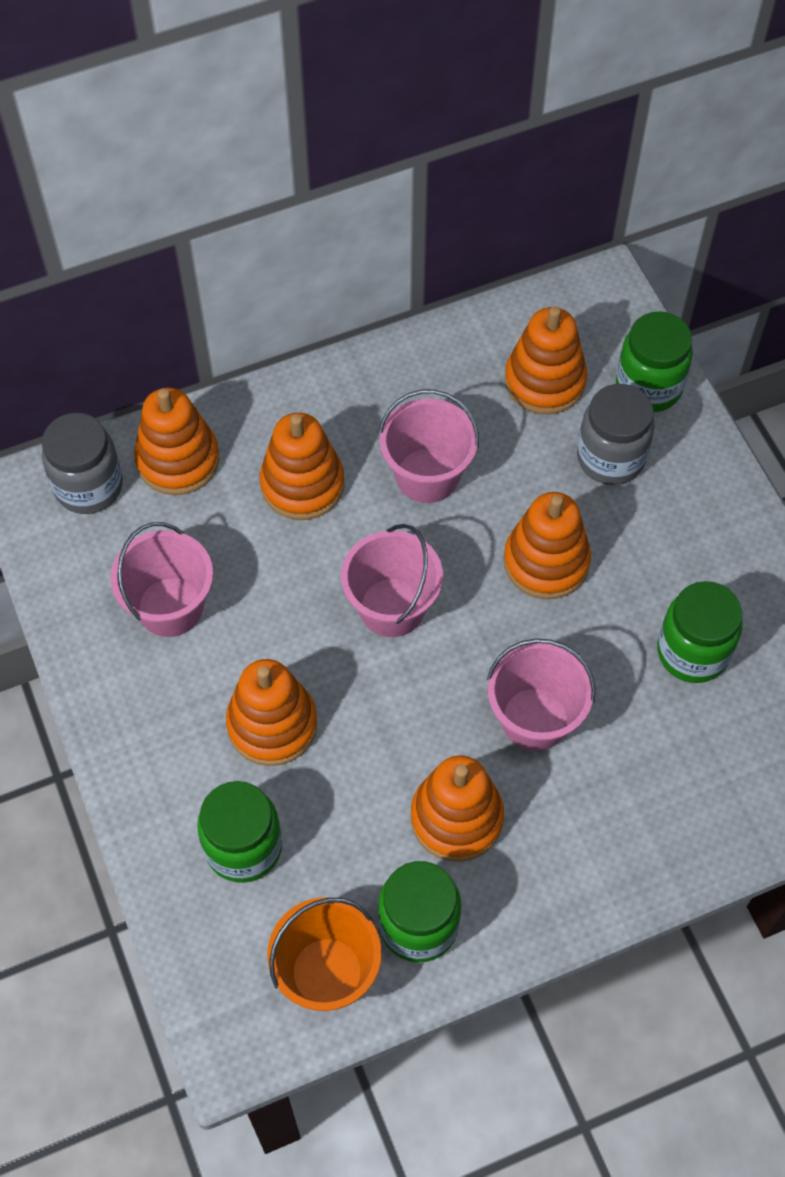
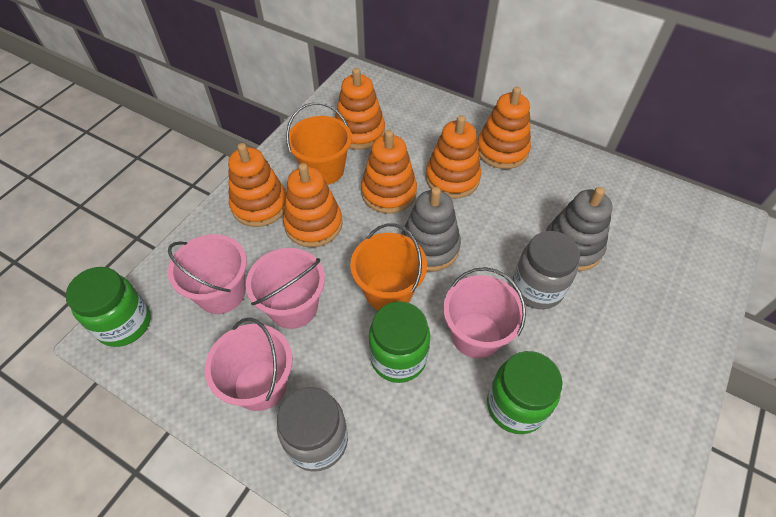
green jar: [197,781,282,883] [378,861,461,962] [616,311,693,412] [657,581,742,683] = 4 -> [66,267,151,347] [369,301,430,383] [487,351,563,434] = 3
grey stacking toy: none = 0 -> [401,187,461,272] [546,187,612,271] = 2
orange bucket: [267,897,382,1011] = 1 -> [286,102,352,185] [350,224,427,310] = 2

